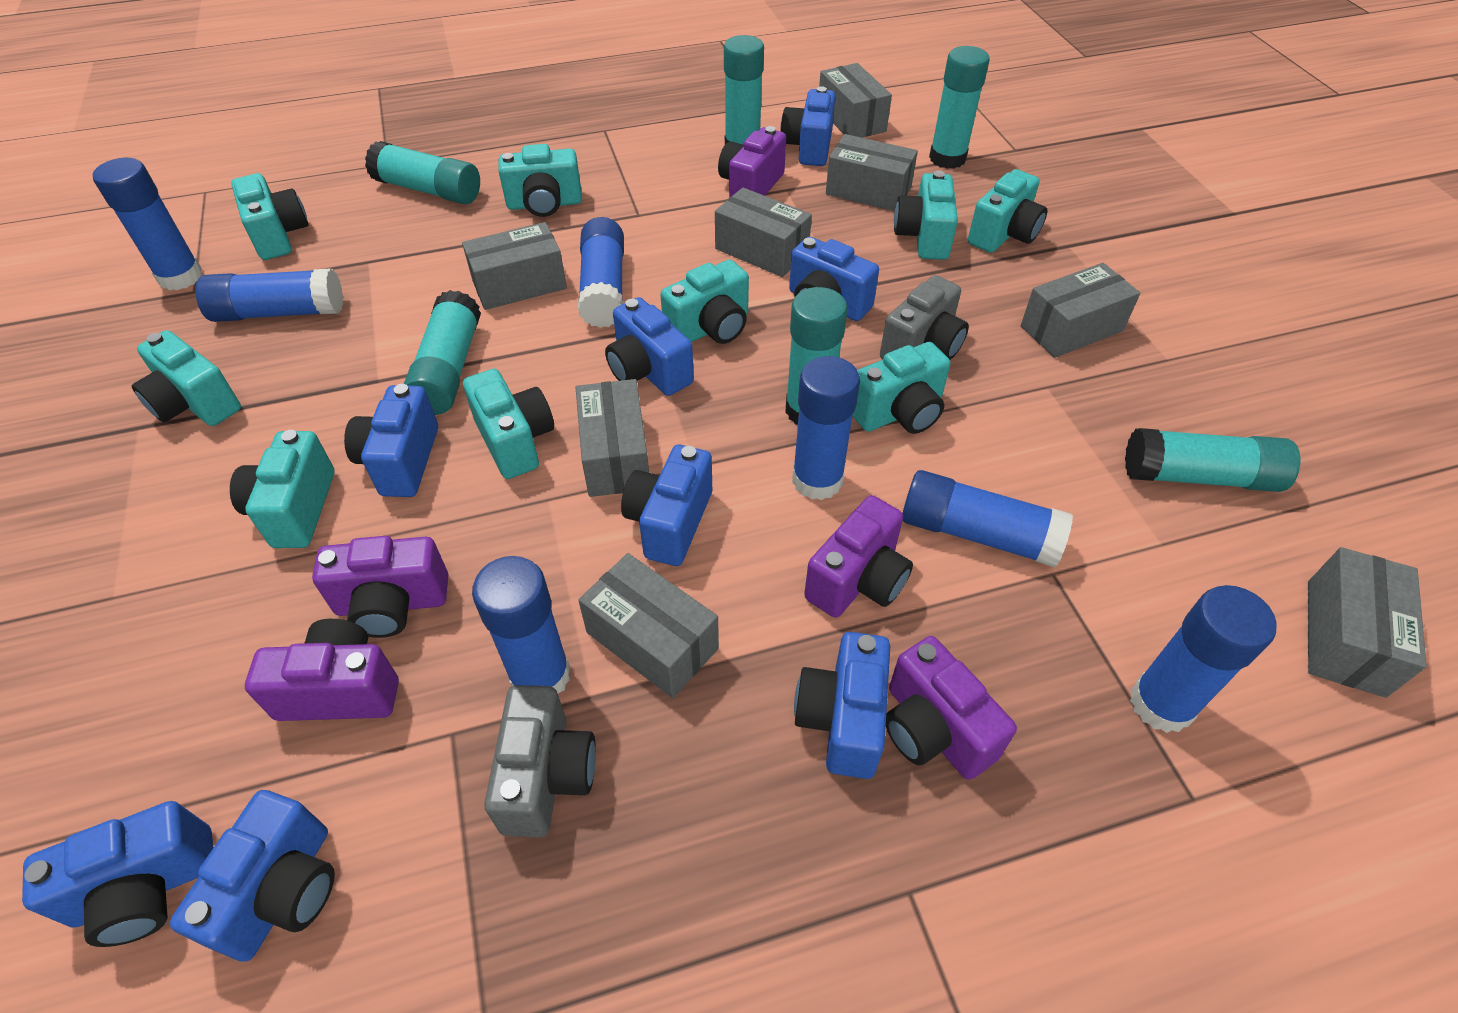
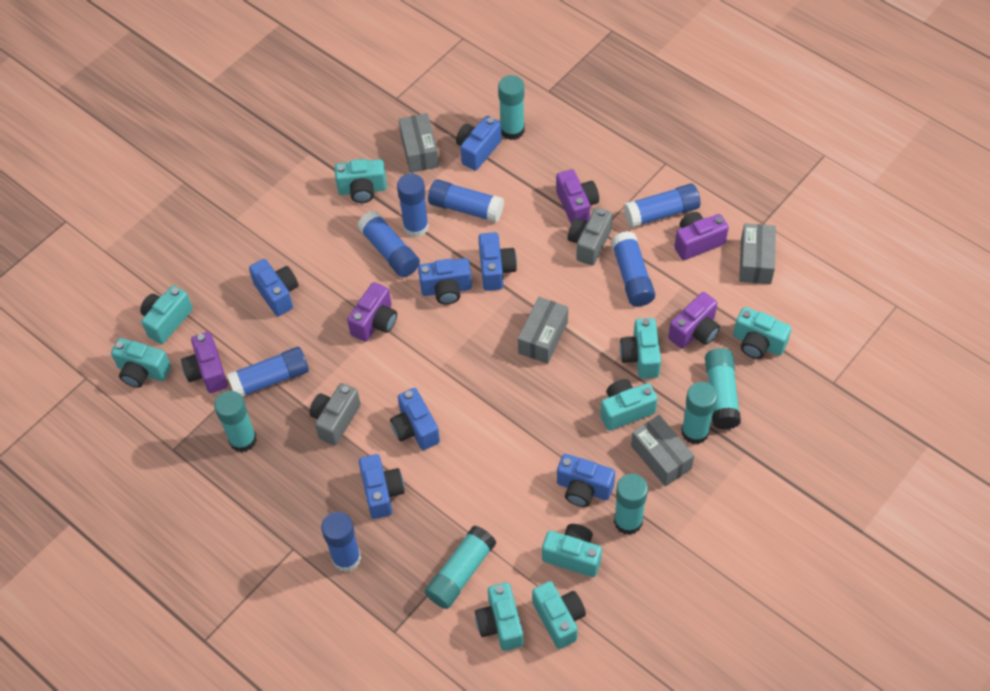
blue camera: [22,801,213,947] [170,790,335,962] [344,384,438,497] [605,297,694,396] [621,444,712,566] [780,86,836,166] [789,237,879,321] [794,632,890,779] = 8 -> [249,259,298,316] [359,454,405,519] [390,388,440,450] [418,258,472,304] [456,116,502,171] [479,232,517,291] [557,454,615,507] = 7
grey box: [462,222,567,310] [576,379,649,497] [578,553,719,698] [715,188,812,277] [819,63,892,138] [826,134,918,211] [1021,263,1140,358] [1308,547,1427,698] = 8 -> [399,113,439,173] [518,297,568,364] [631,415,694,487] [739,223,776,284] = 4

